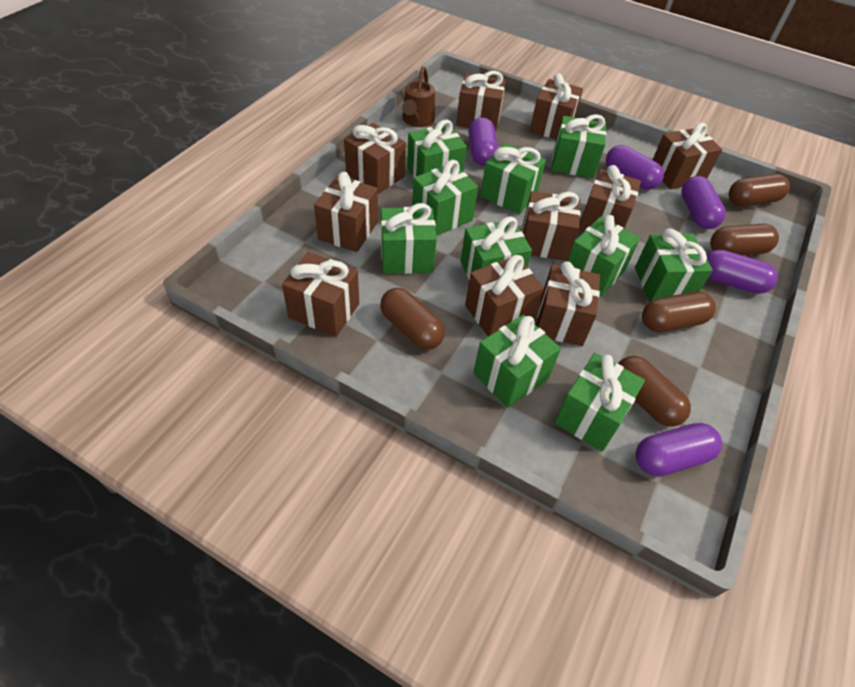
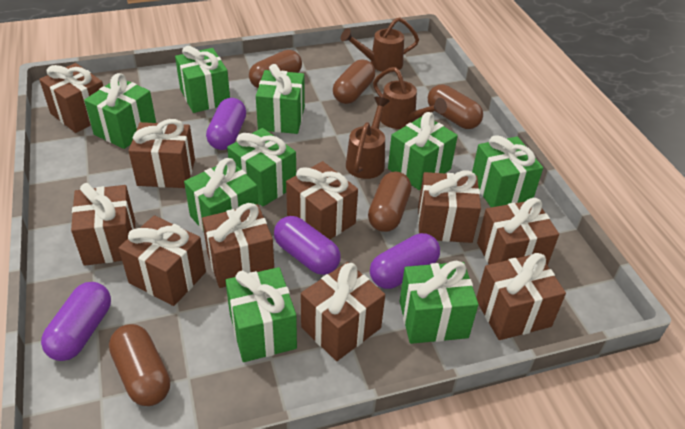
brown watering can: [402,66,435,127] = 1 -> [340,17,419,72] [346,97,390,179] [373,67,447,129] = 3
green gift: [381,203,437,274] [407,119,467,178] [412,160,478,236] [461,217,532,279] [473,315,561,408] [480,143,546,214] [551,114,606,178] [554,353,645,451] [567,215,640,297] [635,229,713,302] = 10 -> [84,73,156,149] [175,46,230,113] [184,158,258,231] [225,267,297,362] [227,128,296,207] [256,64,305,134] [388,112,458,190] [400,260,478,344] [472,135,543,207] = 9
purple capsule: [469,117,498,166] [606,145,664,190] [635,423,722,476] [681,176,726,229] [707,250,778,294] = 5 -> [41,282,111,361] [206,98,246,150] [274,216,341,275] [370,233,440,289] = 4

